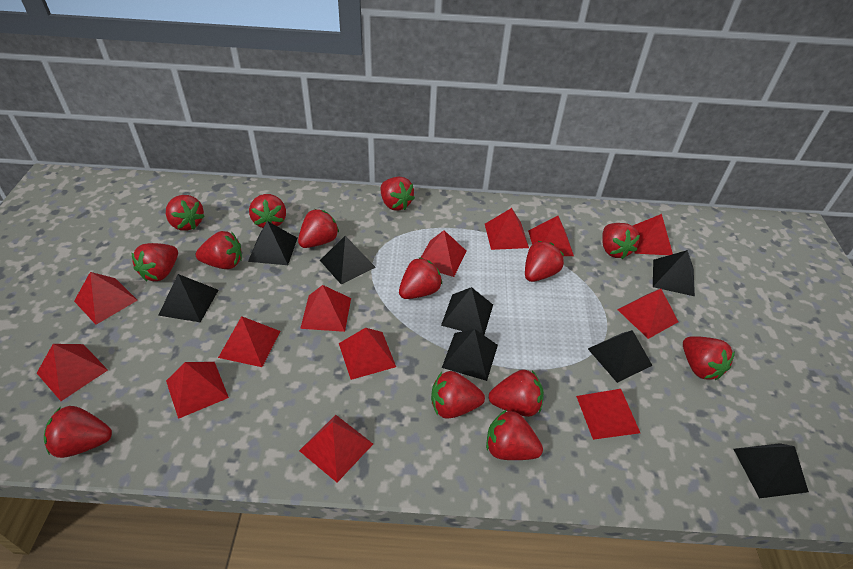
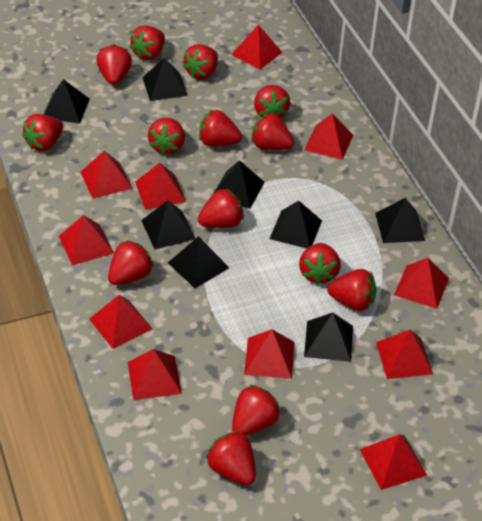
red pyramid: [37,344,108,401] [74,272,138,325] [166,362,229,419] [218,316,280,367] [299,415,373,482] [300,285,351,332] [339,328,396,380] [421,230,467,277] [485,208,529,250] [528,216,574,256] [576,389,640,440] [617,289,678,339] [633,214,673,255] = 13 -> [59,215,114,265] [80,151,133,199] [89,295,153,349] [127,349,182,400] [135,163,186,210] [231,25,283,69] [244,329,295,379] [304,114,353,160] [360,434,427,490] [376,330,433,379] [394,258,449,309] = 11

